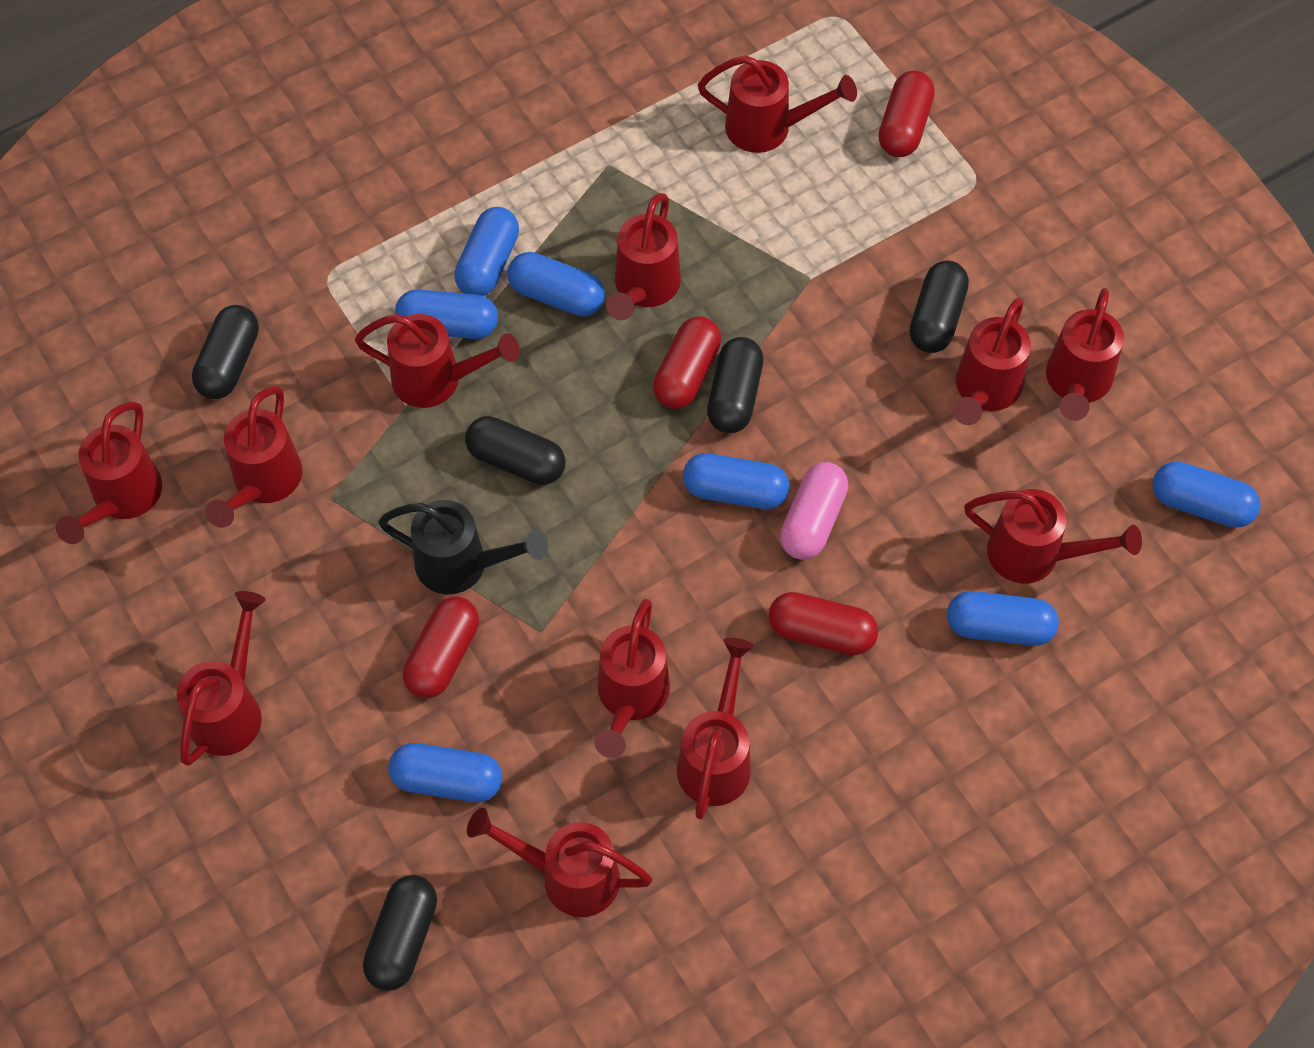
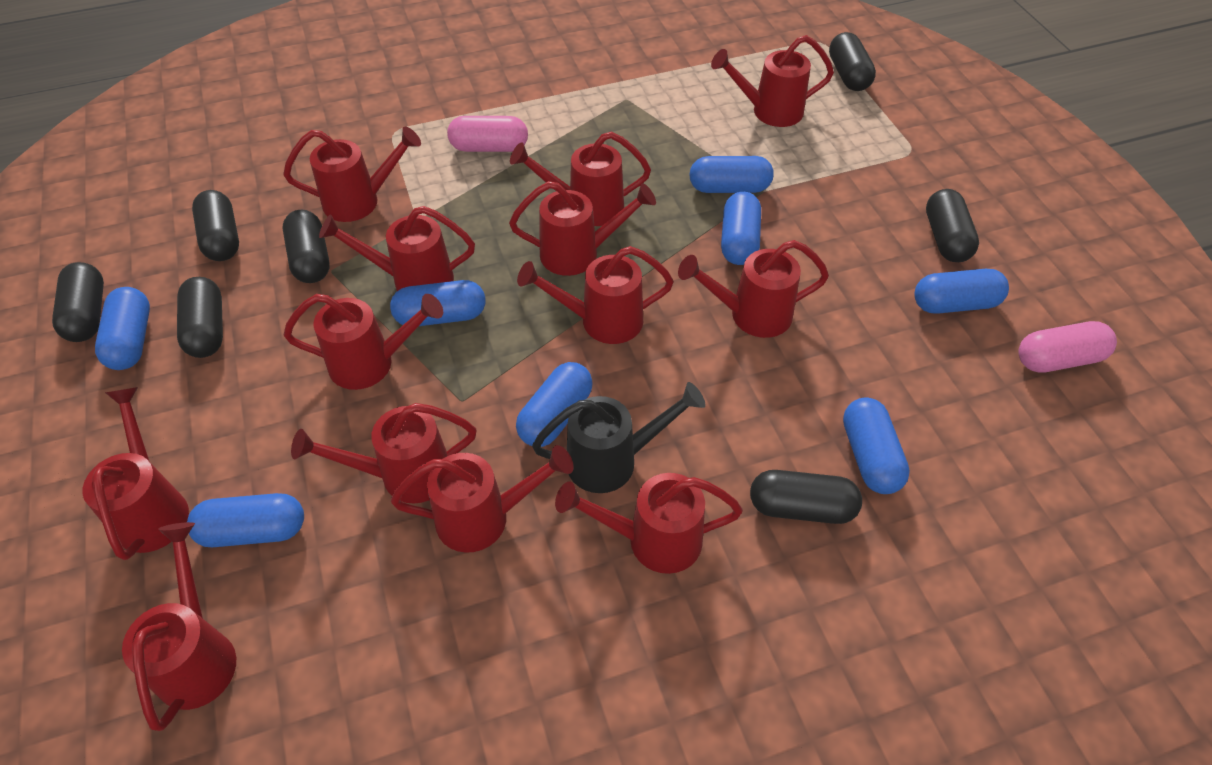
black capsule: [192,305,259,399] [363,875,437,991] [465,416,565,485] [707,337,763,433] [910,260,969,353] = 5 -> [52,262,104,342] [177,277,223,358] [192,190,239,261] [282,210,330,283] [750,470,862,524] [829,32,876,91] [926,189,979,262] = 7
blue capsule: [388,743,502,802] [395,289,498,339] [454,207,519,296] [508,252,605,316] [683,453,790,509] [947,591,1059,646] [1153,461,1261,528] = 7 -> [95,287,150,370] [187,493,304,547] [390,280,486,326] [516,362,593,447] [689,156,774,193] [721,192,761,265] [843,398,910,494] [914,269,1009,314] = 8
pink capsule: [780,462,848,560] = 1 -> [447,116,528,152] [1018,321,1117,373] = 2
red capsule: [403,596,479,698] [653,316,721,409] [768,592,878,655] [879,71,935,157] = 4 -> none = 0
red watering can: [56,402,162,544] [177,591,266,766] [205,386,302,528] [355,314,520,408] [467,808,653,917] [594,599,670,758] [606,193,681,320] [677,638,754,819] [698,55,857,153] [953,298,1031,425] [964,489,1142,583] [1046,288,1124,421] = 12 -> [82,387,189,560] [122,522,236,731] [283,127,421,222] [284,294,443,390] [291,403,476,504] [319,206,475,291] [391,445,574,553] [509,181,656,276] [510,132,651,226] [517,246,674,344] [555,473,743,574] [678,240,829,338] [711,35,834,127] = 13

